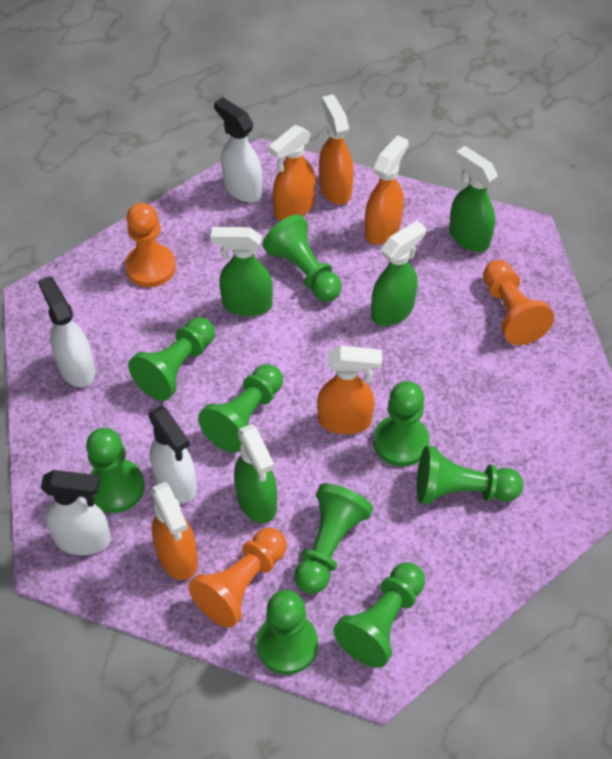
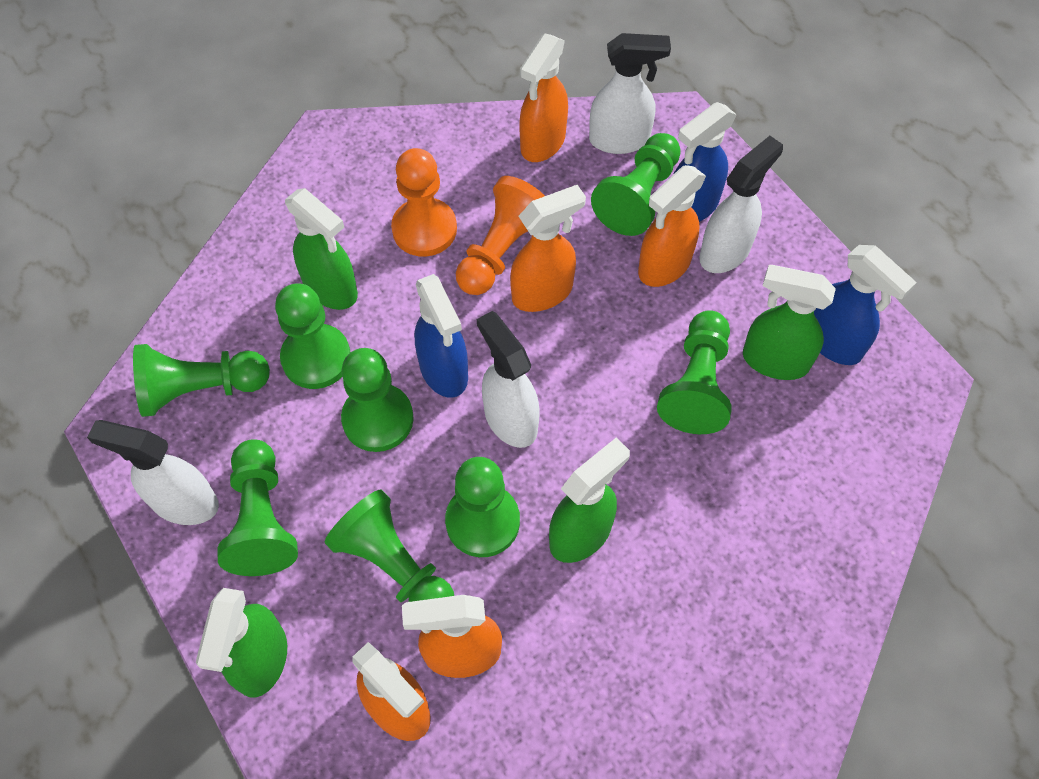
blue spray bottle: none = 0 -> [415,274,468,398] [673,102,737,222] [814,245,917,365] = 3
green pawn: [86,428,145,513] [128,317,215,401] [198,364,283,453] [256,590,318,674] [262,214,342,302] [294,483,373,594] [333,562,425,668] [373,381,429,467] [417,446,523,504] = 9 -> [133,344,270,417] [217,439,298,576] [275,283,351,389] [325,490,454,602] [341,348,414,452] [445,457,520,557] [591,133,681,236] [657,310,732,434] = 8
orange pawn: [125,203,176,287] [189,528,287,628] [483,260,554,345] = 3 -> [391,148,457,257] [456,176,545,295] = 2

